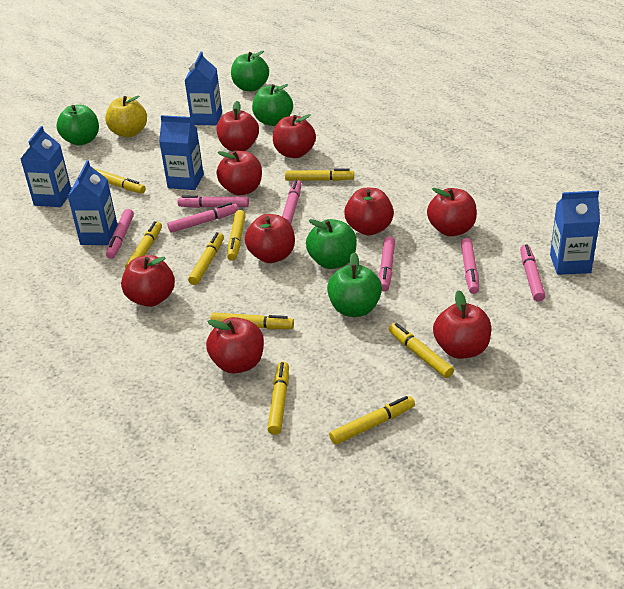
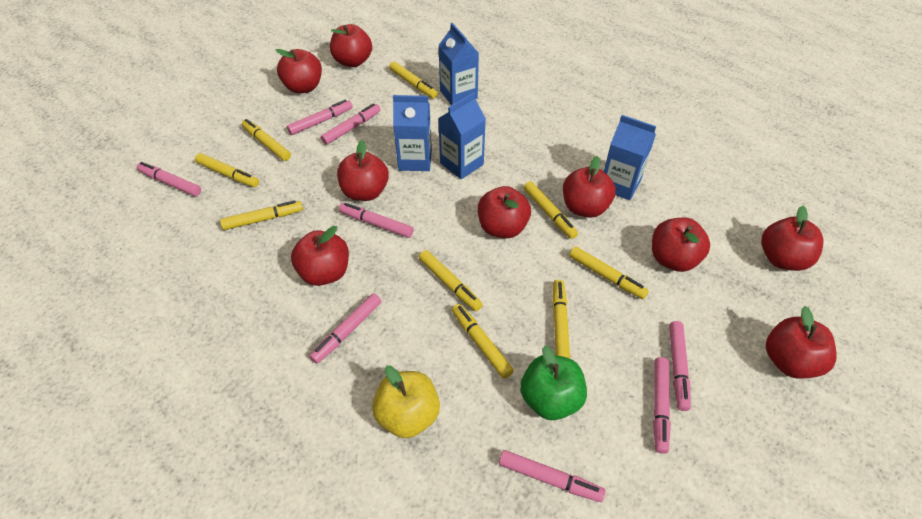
blue carton: [21,126,71,207] [68,160,118,245] [159,115,204,190] [185,51,222,125] [550,191,600,275] = 5 -> [393,95,432,171] [438,23,479,105] [438,92,486,179] [604,115,656,200] = 4
green apple: [56,105,99,146] [231,51,269,91] [252,84,293,126] [306,219,357,269] [327,252,382,317] = 5 -> [520,346,587,420] = 1
pink marker: [106,209,134,259] [167,202,238,233] [178,195,249,208] [282,180,302,224] [379,236,395,291] [461,238,479,294] [520,245,545,302] = 7 -> [137,162,201,196] [287,100,353,135] [310,293,382,363] [321,104,381,145] [339,203,413,238] [499,450,605,502] [653,357,671,454] [669,321,691,411] = 8

